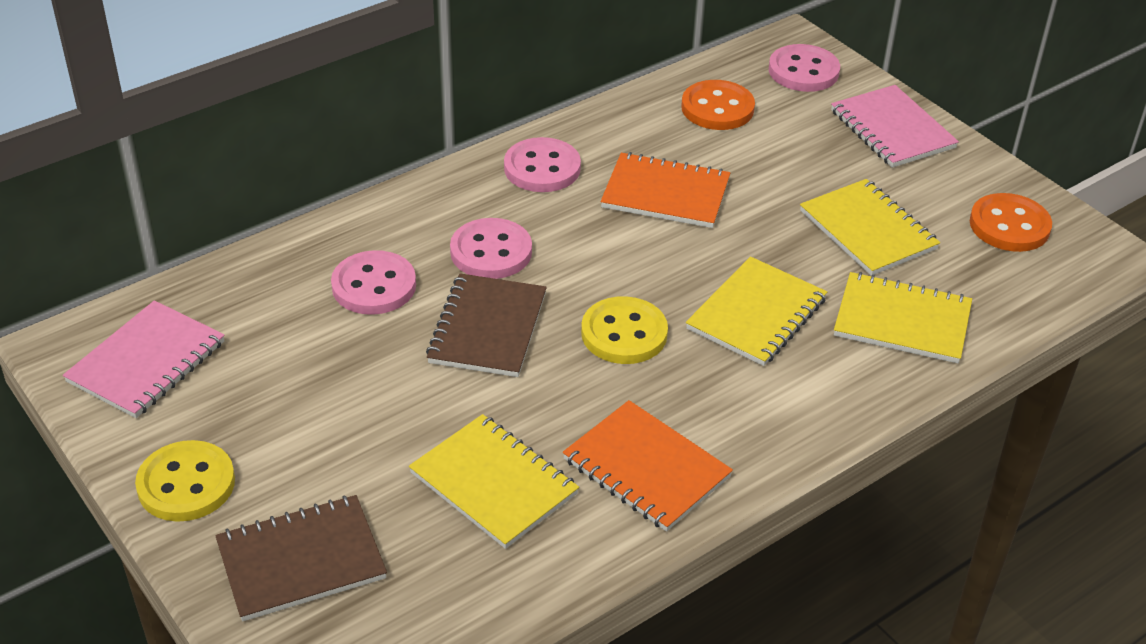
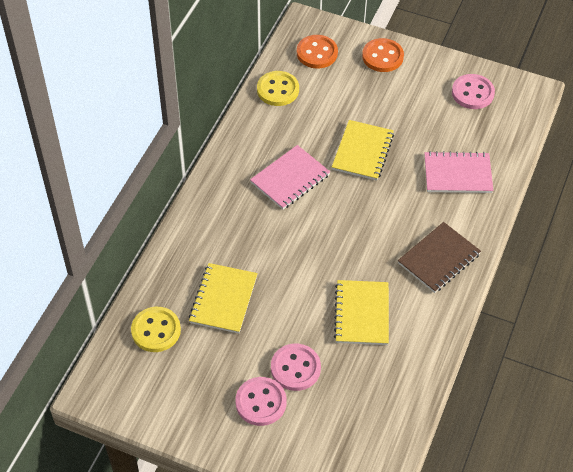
brown notebook: [215,495,387,622] [426,273,547,377] = 2 -> [398,222,481,293] = 1
orange notebook: [563,400,733,532] [601,152,730,228] = 2 -> none = 0
pink button: [331,250,416,315] [450,218,532,279] [504,137,581,192] [769,44,840,92] = 4 -> [235,377,287,426] [271,344,321,391] [452,74,495,109] = 3
yellow notebook: [409,414,579,549] [686,256,827,366] [800,179,940,276] [834,272,972,363] = 4 -> [189,263,258,333] [332,120,394,181] [334,280,389,345] = 3

